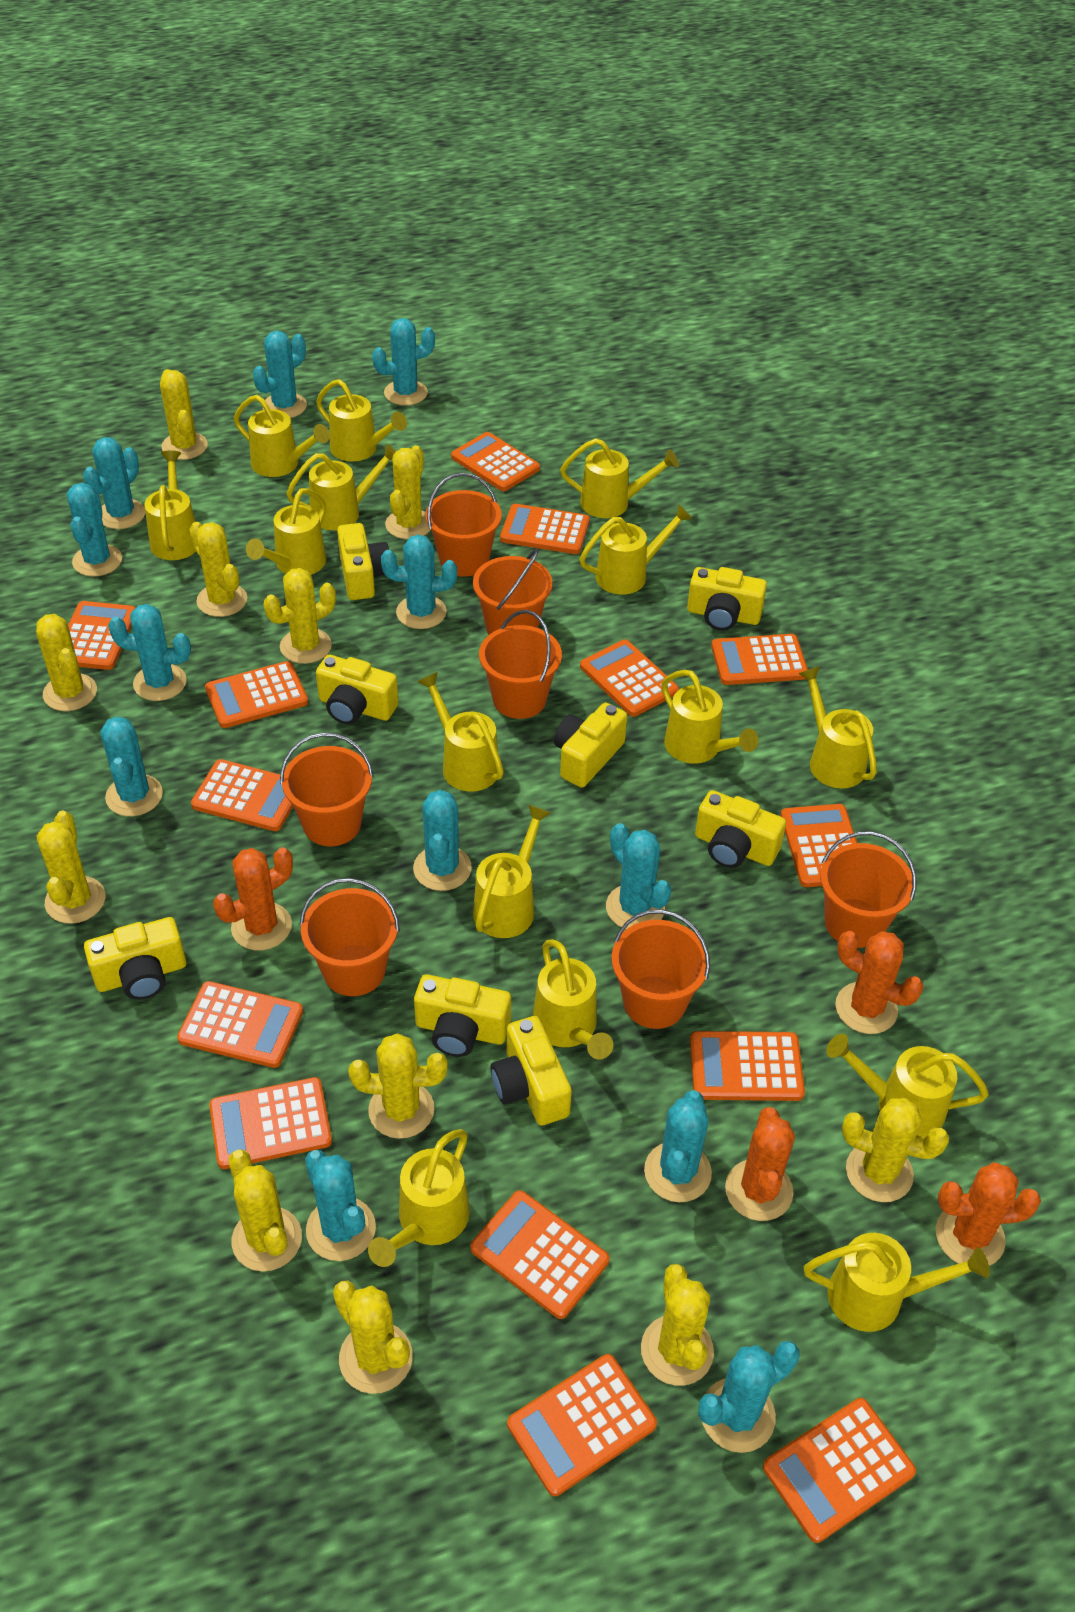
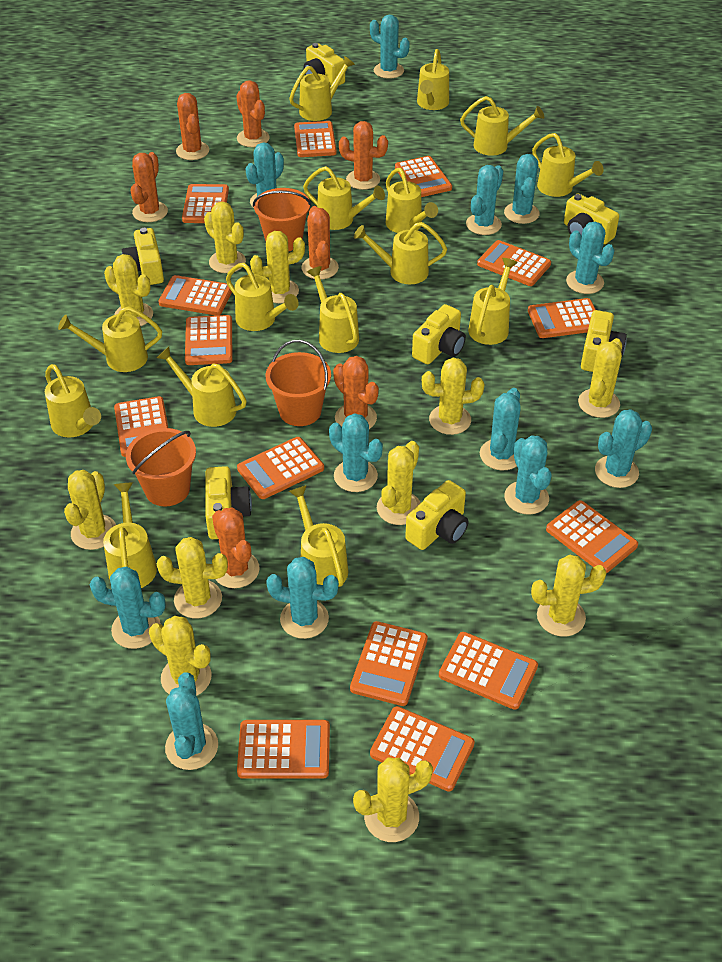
orange bucket: [280,732,374,846] [300,878,400,996] [425,473,502,577] [473,548,552,635] [479,610,562,719] [611,909,710,1029] [820,831,917,948] = 7 -> [126,428,196,507] [253,188,311,251] [266,340,331,426] = 3
orange cactus: [213,847,293,950] [725,1107,795,1221] [836,931,924,1034] [936,1162,1041,1266] = 4 -> [131,152,168,222] [176,93,209,160] [212,507,260,588] [236,80,270,147] [301,206,339,279] [333,356,379,429] [339,121,388,190] = 7
yellow camera: [84,917,186,1000] [316,655,398,724] [337,523,389,600] [414,974,511,1057] [490,1016,572,1125] [554,702,627,788] [687,567,767,631] [695,790,786,868] = 8 -> [122,228,164,285] [205,466,252,539] [303,43,345,86] [405,480,469,550] [412,304,466,364] [564,194,619,244] [581,310,627,372] = 7

